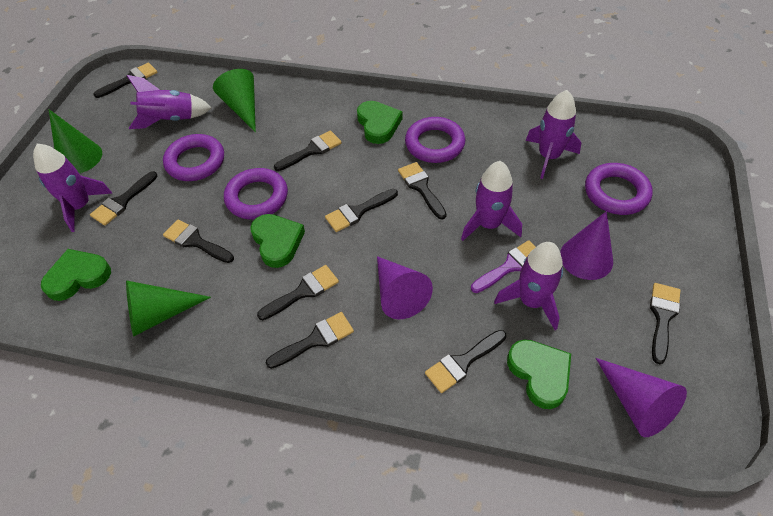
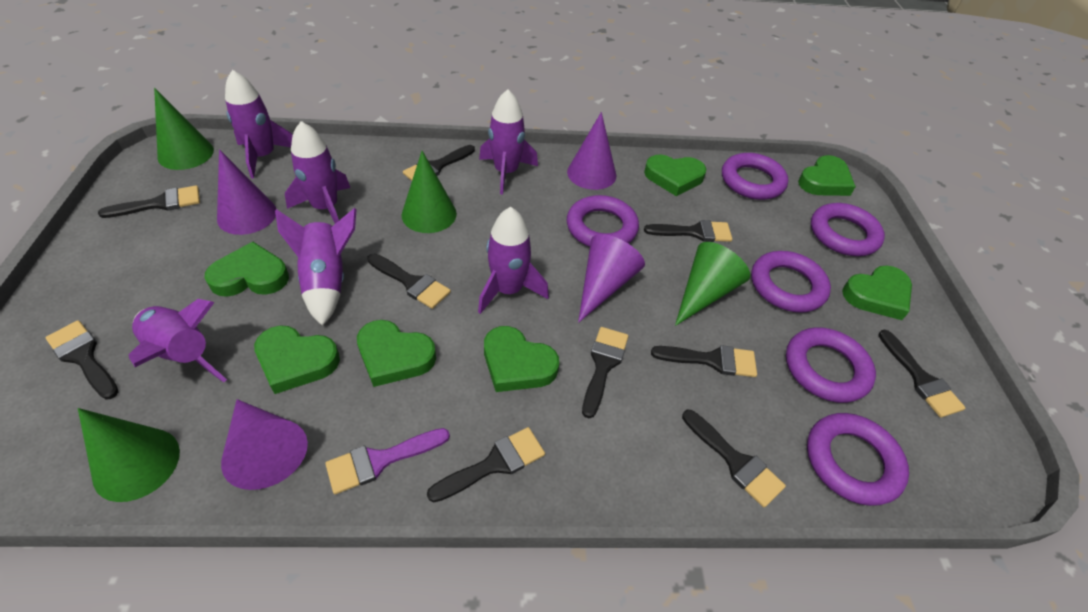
green cone: [49,109,102,173] [126,280,211,336] [213,69,256,132] = 3 -> [78,408,180,502] [154,88,214,170] [402,151,457,233] [675,242,750,326] = 4
green heart: [41,249,111,301] [250,214,305,268] [357,101,403,144] [507,339,571,409] = 4 -> [205,242,289,297] [254,325,340,394] [357,320,436,387] [484,326,559,392] [644,155,706,196] [798,155,856,196] [842,266,912,320] = 7
purple cone: [377,256,433,319] [560,211,613,280] [596,358,687,437] = 3 -> [217,149,276,235] [221,399,308,490] [567,112,616,190] [578,234,645,323] = 4
purple ring: [163,134,224,181] [224,168,288,219] [405,117,465,163] [585,163,653,215] = 4 -> [567,195,639,247] [722,153,788,200] [751,251,831,313] [786,327,876,403] [807,413,909,506] [811,203,885,256] = 6
purple rocket: [33,144,113,232] [127,75,212,129] [461,161,522,241] [494,242,563,330] [526,90,581,179] = 5 -> [128,299,227,382] [225,70,293,178] [275,208,356,326] [285,121,350,224] [478,207,549,314] [479,89,538,195] = 6

